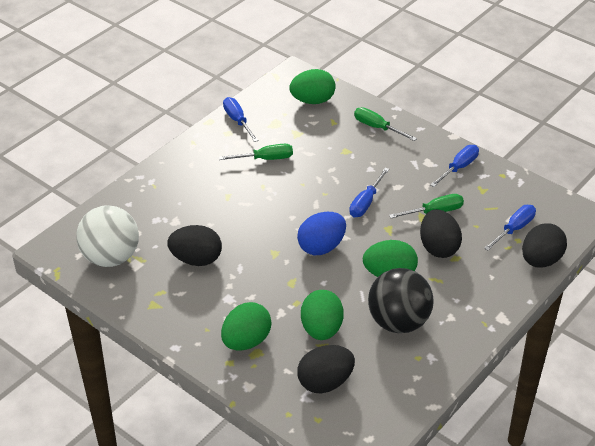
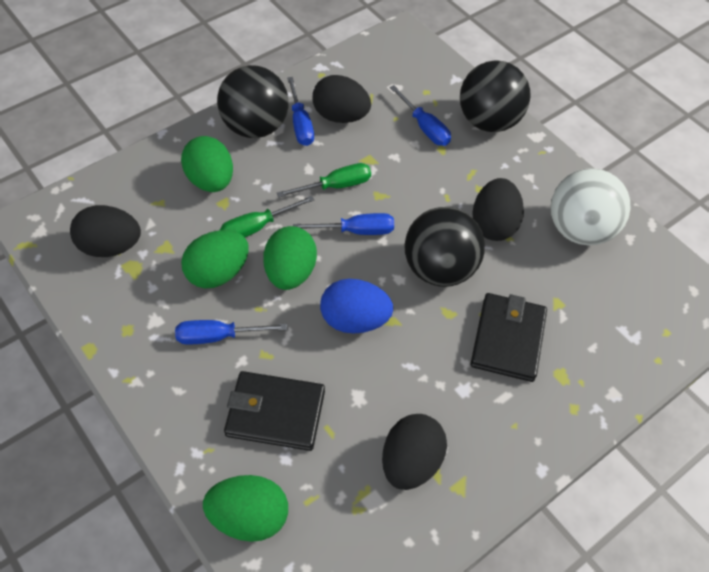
black ball: [368,268,433,333] = 1 -> [217,65,289,138] [404,207,485,287] [460,60,531,132] = 3
black wallet: none = 0 -> [224,371,325,451] [470,293,547,382] = 2
green screwdriver: [219,144,293,160] [354,107,417,141] [389,194,464,218] = 3 -> [220,196,314,237] [277,163,371,198] = 2

